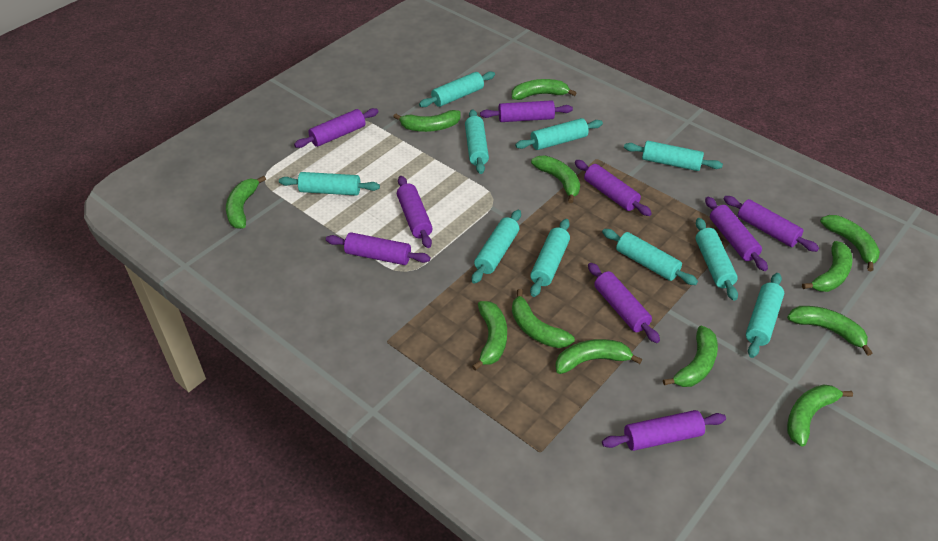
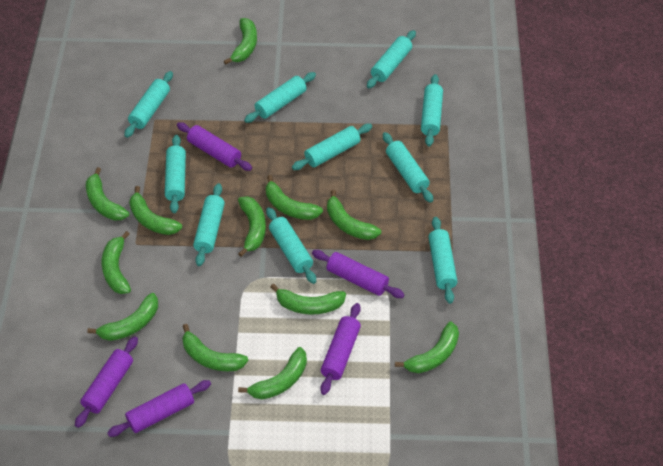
purple rolling pin: [294,108,379,148] [326,232,430,265] [397,176,432,248] [480,100,573,122] [575,160,652,216] [588,263,660,343] [602,410,726,451] [705,197,768,271] [724,196,819,252] = 9 -> [75,336,138,428] [107,380,211,437] [177,122,252,171] [312,250,405,298] [320,303,361,395] = 5

